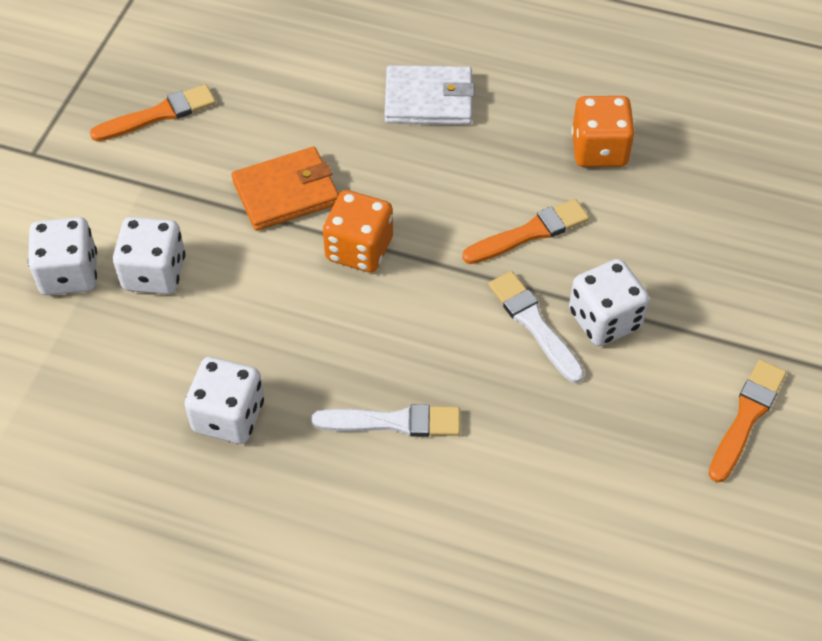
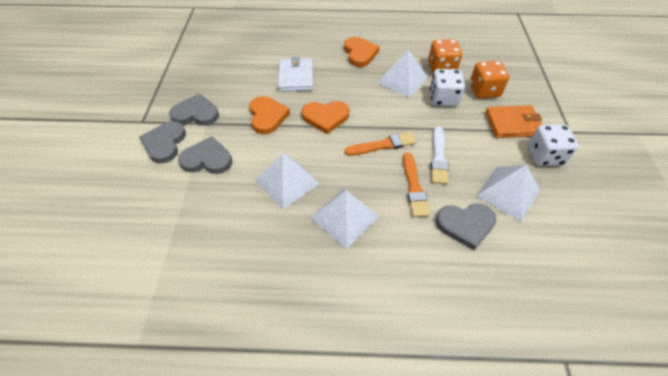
grey heart: none = 0 -> [139,121,186,163] [169,94,219,126] [178,136,232,174] [436,203,496,250] = 4
orange brush: [90,84,216,141] [462,199,589,264] [708,360,787,483] = 3 -> [344,132,416,156] [403,153,430,217] = 2
orange heart: none = 0 -> [249,96,290,134] [302,101,349,134] [344,37,380,67] = 3
white brush: [311,404,460,437] [488,271,584,383] = 2 -> [431,126,449,184] = 1
white dice: [28,217,97,295] [113,217,185,294] [185,357,264,444] [569,259,649,346] = 4 -> [430,69,465,107] [528,124,578,166] = 2
white pyramid: none = 0 -> [255,153,320,210] [310,189,380,249] [377,50,428,98] [476,165,540,222] = 4

